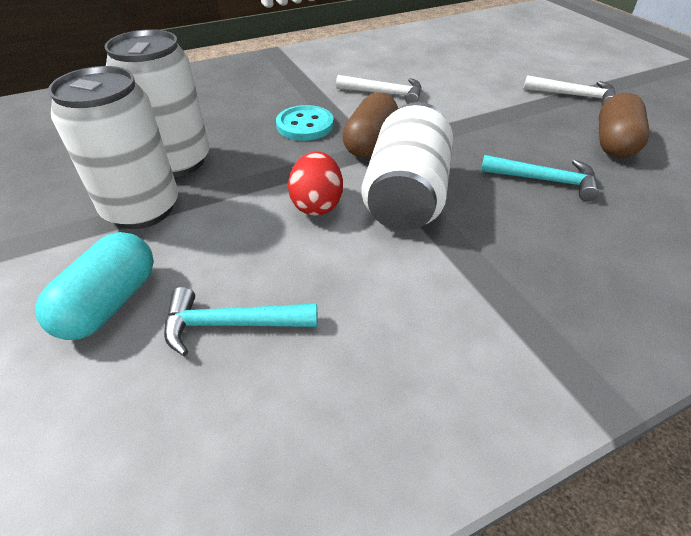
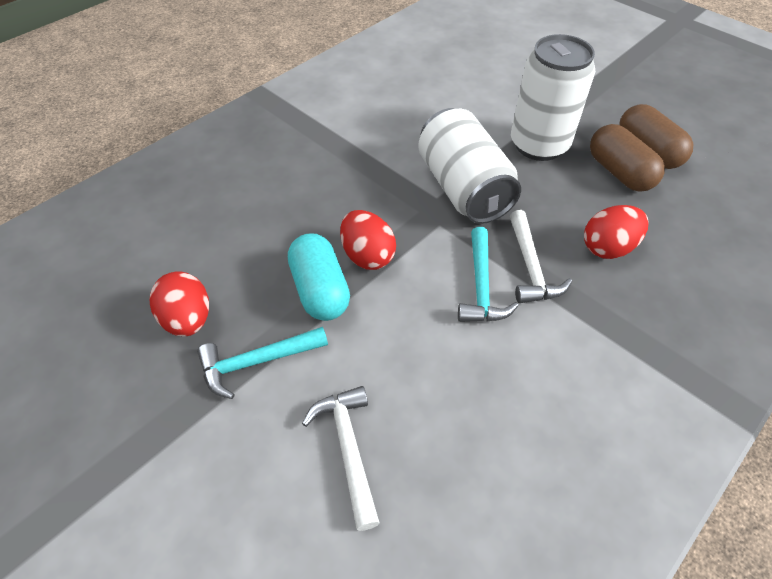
red egg: [288,151,343,216] = 1 -> [149,272,209,337] [340,210,396,270] [584,205,649,259] = 3
turquoise button: [276,105,334,141] = 1 -> none = 0
white can: [48,66,178,229] [104,29,210,177] [361,102,453,231] = 3 -> [418,108,521,224] [511,34,595,161] = 2

